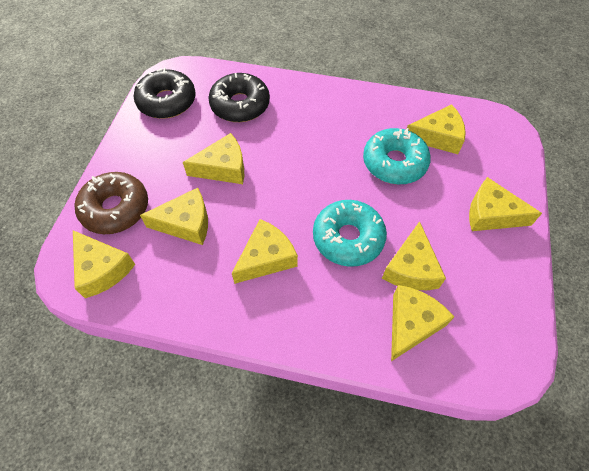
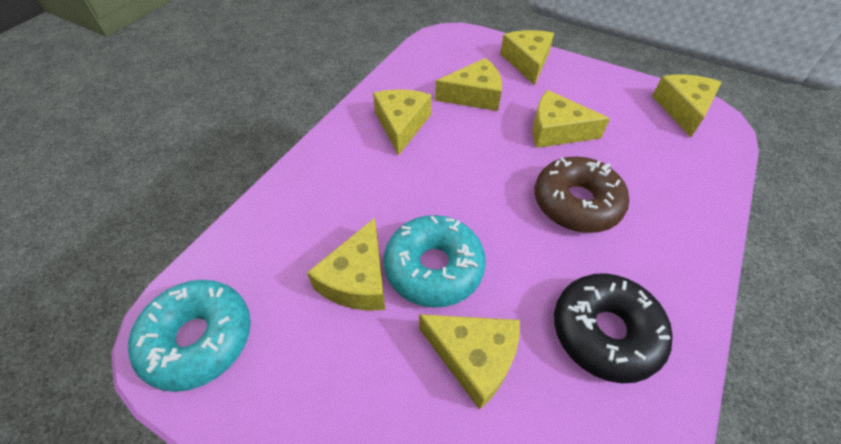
black donut: [134,68,196,119] [208,73,270,122] = 2 -> [554,273,673,383] = 1
yellow cheese: [73,230,136,298] [140,188,208,245] [183,133,244,184] [232,219,298,284] [382,221,446,290] [391,285,454,361] [407,104,466,154] [469,177,542,231] = 8 -> [307,218,385,311] [373,89,432,156] [419,314,520,410] [435,58,502,111] [500,30,554,85] [532,90,610,148] [652,75,722,137] = 7

